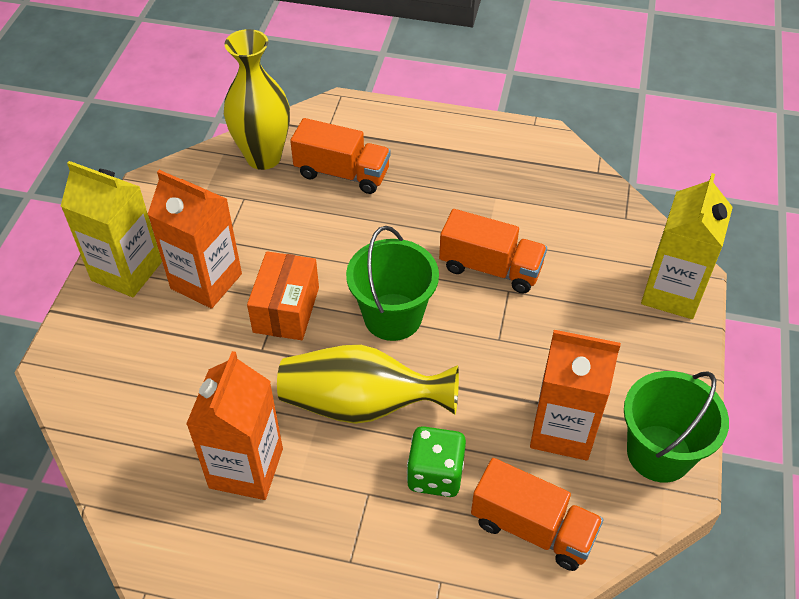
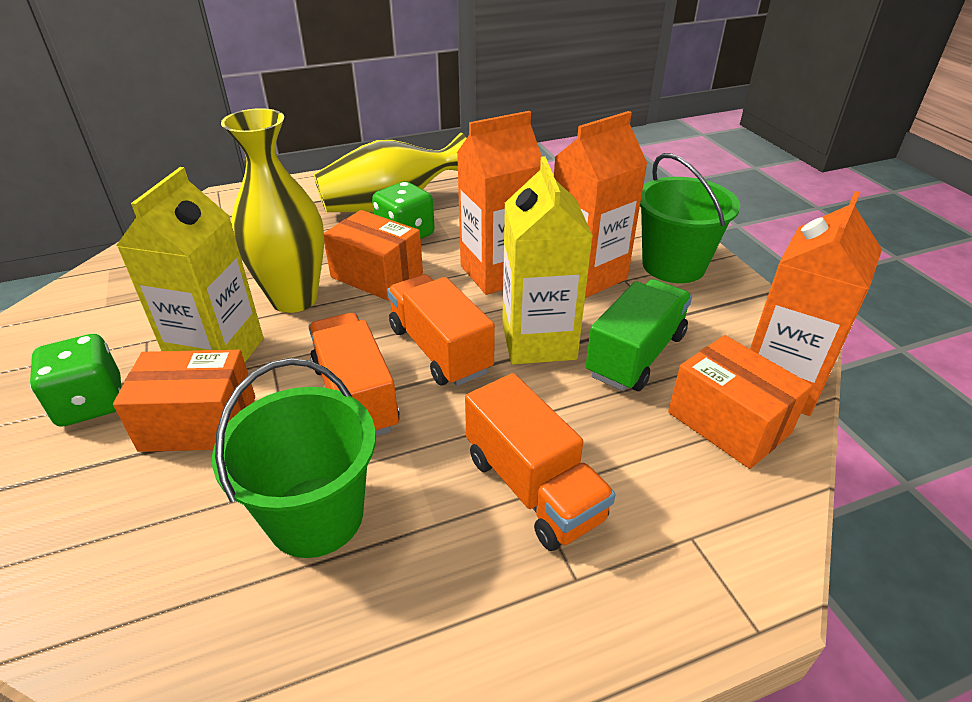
green dice: [407,426,466,497] = 1 -> [30,334,121,427] [372,181,435,239] = 2
green truck: none = 0 -> [586,279,692,391] = 1
orange box: [247,251,319,340] = 1 -> [113,350,255,452] [324,210,423,301] [668,335,813,469] = 3

